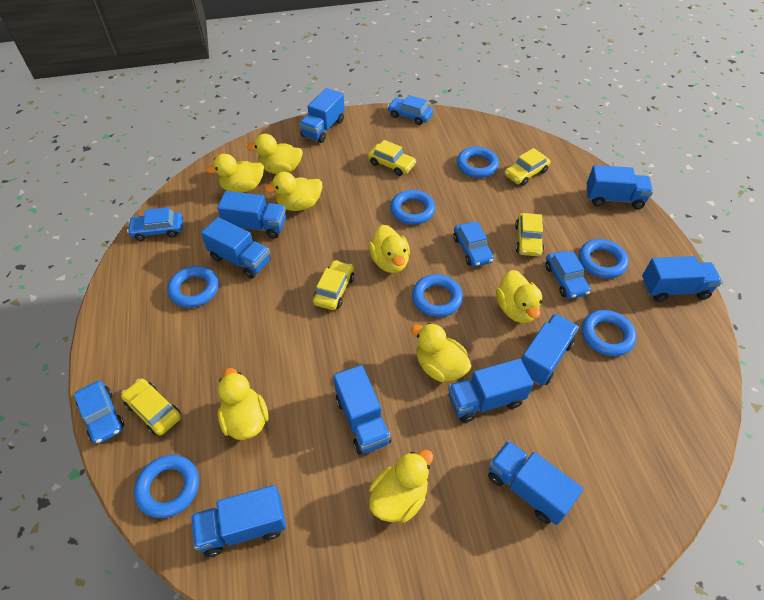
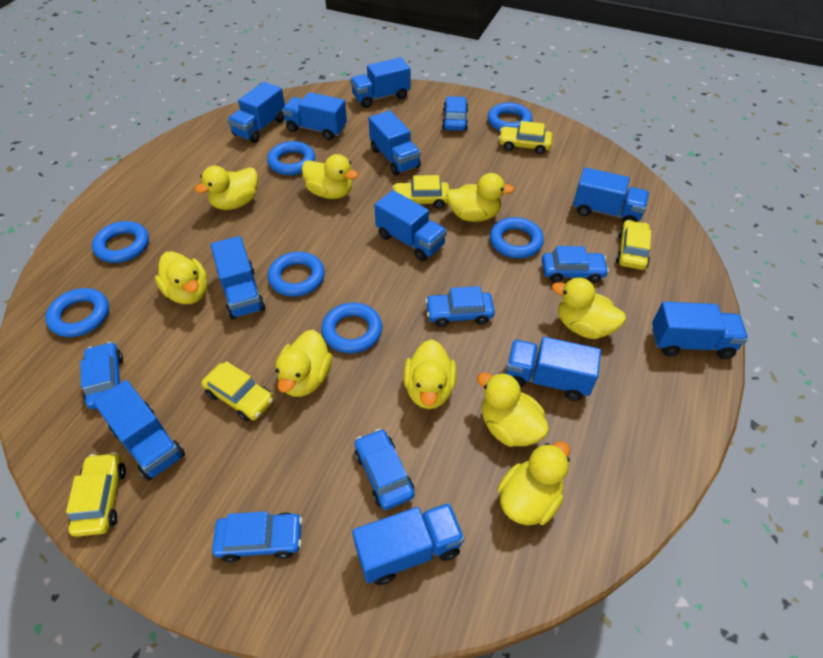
blue car: [74,381,124,444] [127,207,183,241] [388,95,433,125] [453,221,494,267] [545,251,591,299] = 5 -> [80,342,123,409] [212,511,302,563] [355,429,414,510] [425,286,495,327] [442,96,468,131] [542,246,609,283] = 6
blue truck: [191,485,286,557] [201,217,271,279] [217,191,286,239] [299,88,345,143] [333,365,391,455] [448,359,533,423] [488,440,583,525] [521,314,579,385] [586,165,653,209] [642,256,722,302] = 10 -> [93,380,185,481] [211,236,265,319] [227,82,285,143] [282,92,347,140] [350,57,410,108] [352,503,465,585] [368,110,421,176] [374,190,447,262] [506,337,601,401] [573,167,649,223] [652,302,748,359] = 11
yellow duck: [206,154,264,193] [218,368,268,440] [247,134,303,174] [264,172,322,211] [369,225,410,273] [369,450,433,523] [411,323,471,382] [496,270,542,323] = 8 -> [155,251,207,304] [195,166,258,210] [276,330,332,397] [302,154,358,199] [403,339,457,409] [446,173,514,222] [477,372,549,447] [497,441,570,525] [552,278,626,339] = 9

